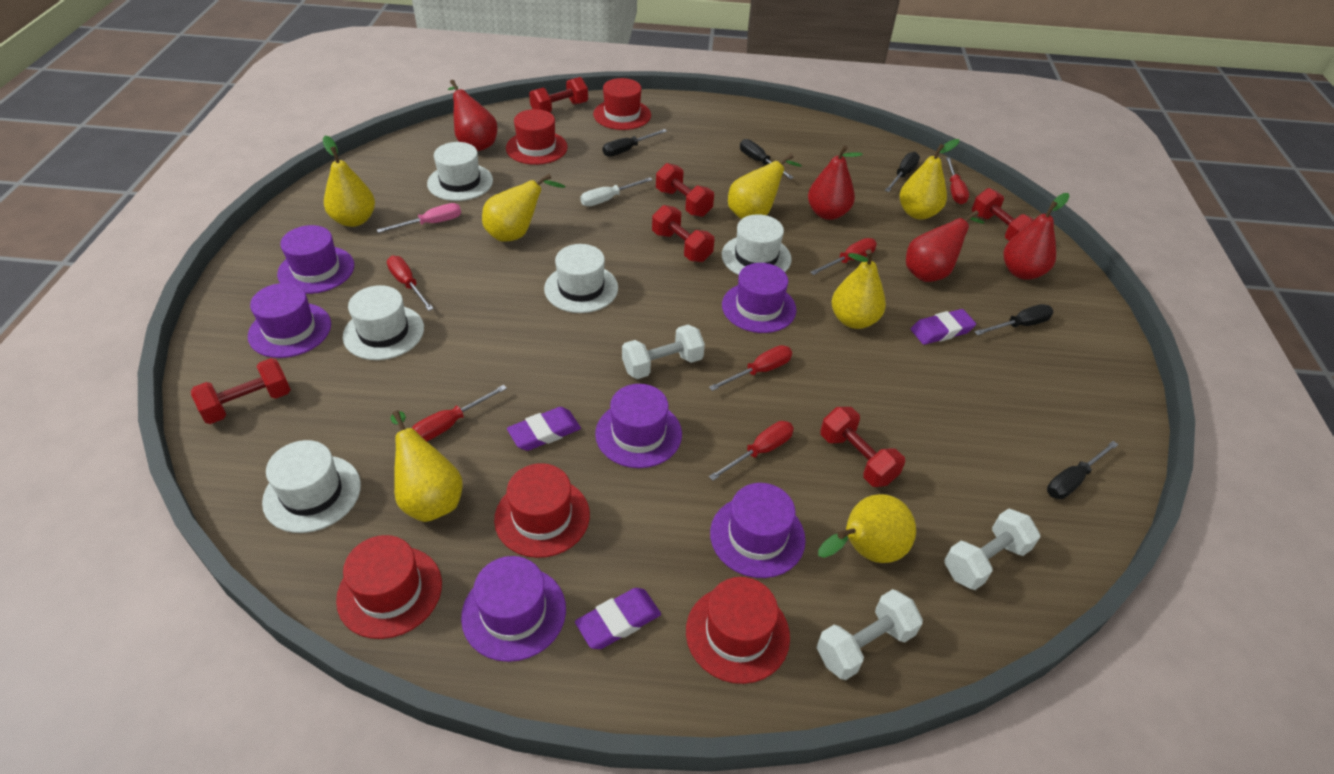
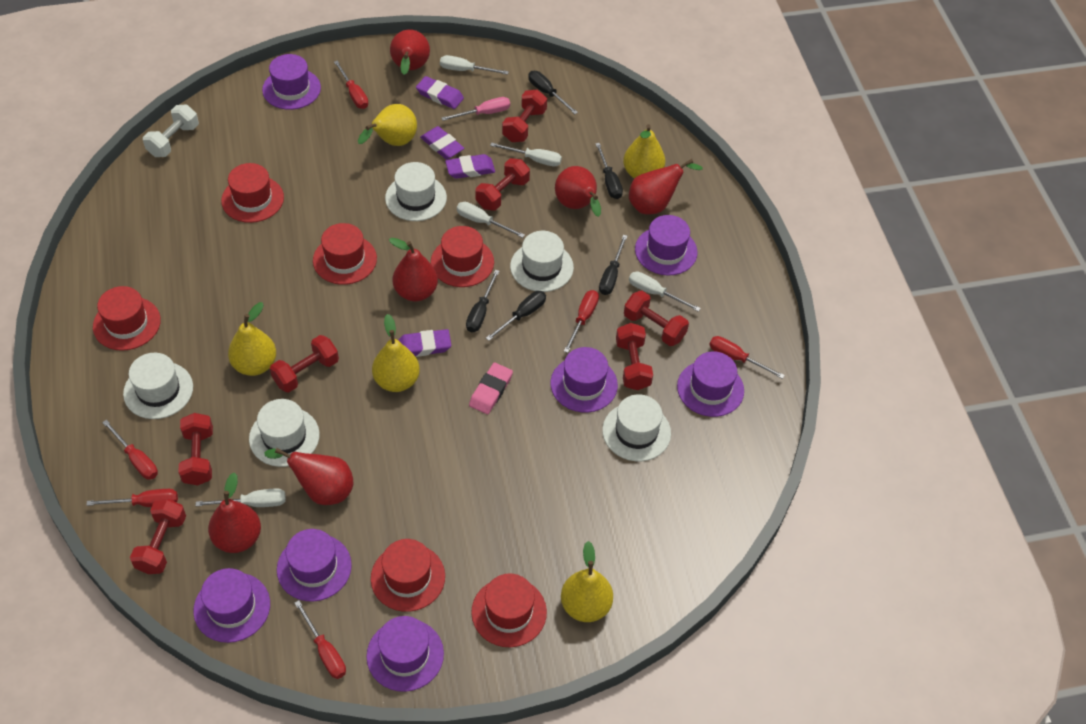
pink eraser: none = 0 -> [469,363,513,414] = 1
purple eraser: [507,407,581,451] [575,588,661,649] [911,309,976,345] = 3 -> [398,329,451,357] [416,76,464,109] [420,126,464,159] [445,154,495,179] = 4
purple hat: [248,283,331,358] [277,225,354,294] [461,556,566,662] [595,384,682,468] [710,483,806,578] [722,263,796,333] = 6 -> [193,568,270,643] [262,54,321,110] [277,529,352,601] [366,616,444,692] [551,347,618,413] [635,215,697,276] [677,351,744,417] = 7
red dumbbell: [191,358,291,424] [529,77,588,112] [652,205,714,262] [656,163,714,217] [820,407,905,487] [972,188,1034,241] = 6 -> [130,499,186,574] [178,413,213,485] [270,335,339,393] [475,158,530,211] [502,90,547,142] [616,323,653,390] [624,291,689,346] = 7
red hat: [336,535,442,639] [494,463,590,558] [506,109,568,165] [593,78,651,130] [686,577,790,684] = 5 -> [93,286,161,351] [221,163,284,223] [313,223,377,285] [371,539,445,612] [431,226,494,287] [471,574,547,647] = 6
red pear: [448,80,498,151] [808,145,863,220] [906,210,985,282] [1004,193,1070,280] = 4 -> [208,472,261,553] [264,448,354,505] [389,238,438,301] [390,30,430,75] [555,166,601,217] [629,159,703,214] = 6
white dumbbell: [622,325,705,379] [816,589,923,680] [944,509,1040,590] = 3 -> [143,105,199,157] = 1
white screwdriver: [580,177,653,206] = 1 -> [196,488,286,507] [440,55,509,75] [457,202,525,238] [490,143,562,166] [629,271,701,312] = 5
yellow pear: [323,136,375,227] [390,411,463,522] [482,174,565,242] [728,154,802,219] [818,494,916,563] [832,249,886,329] [899,139,959,220] = 7 -> [228,302,276,376] [358,104,417,146] [372,314,420,392] [561,541,613,622] [623,124,665,178] = 5

